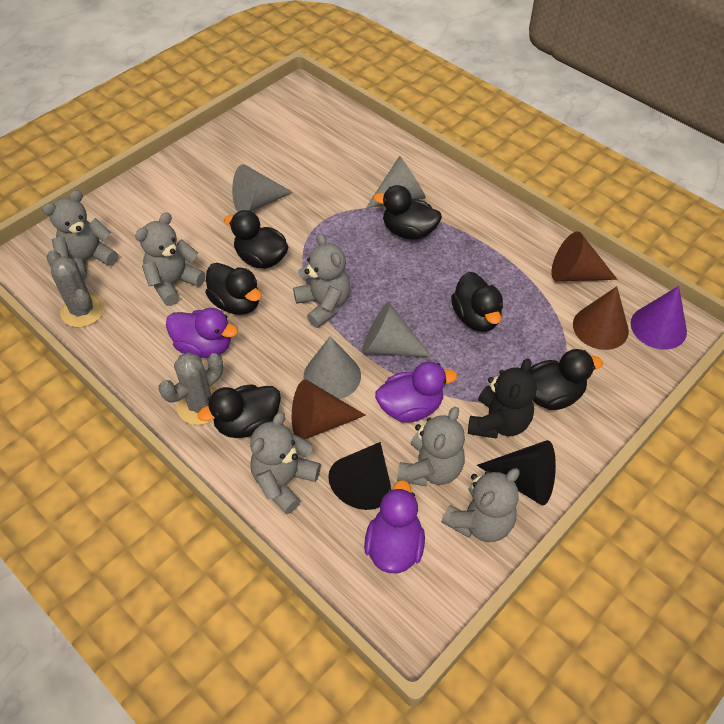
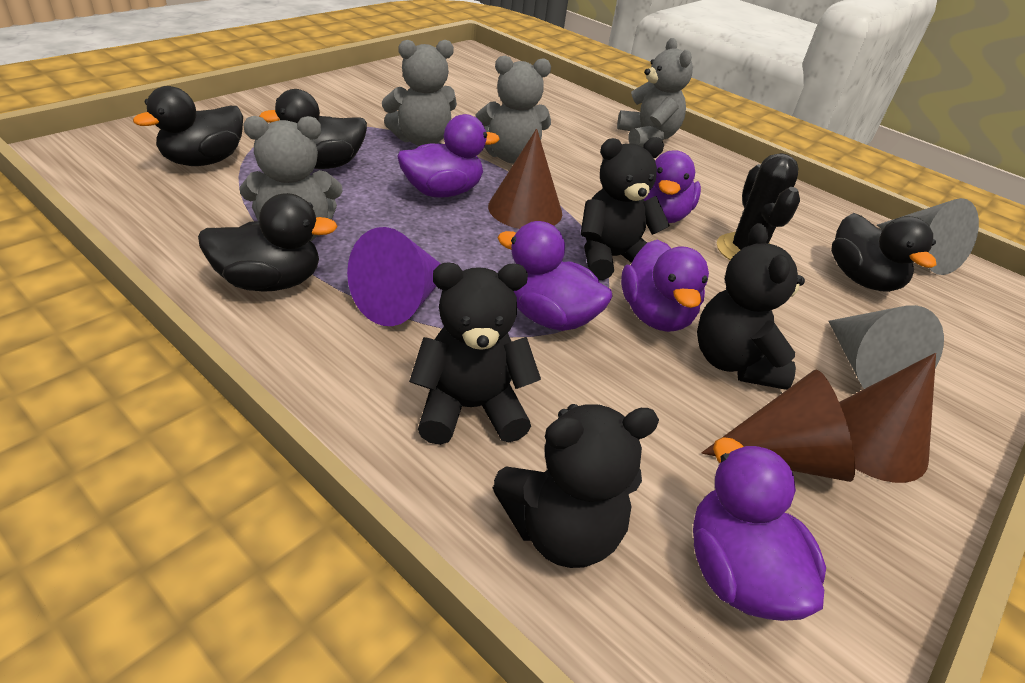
black cactus: none = 0 -> [717,153,800,260] = 1
black cone: [328,442,391,510] [477,440,556,505] = 2 -> none = 0
black duck: [198,384,281,438] [205,263,261,315] [224,210,288,269] [373,185,442,240] [451,272,503,332] [528,349,603,410] = 6 -> [133,86,243,166] [198,193,338,292] [259,89,367,169] [831,213,937,292] = 4
black teddy bear: [468,358,537,439] = 1 -> [409,263,541,445] [493,404,659,568] [581,137,670,280] [697,223,805,390] = 4
grey cactus: [47,250,105,327] [159,352,223,425] = 2 -> none = 0
grey cone: [232,164,293,212] [303,336,361,399] [362,302,432,357] [366,156,426,209] = 4 -> [828,305,944,389] [877,198,979,275] = 2
grey teddy bear: [42,190,118,280] [135,213,206,306] [250,412,321,514] [293,233,350,328] [397,406,465,486] [441,468,519,542] = 6 -> [240,116,343,241] [382,40,457,146] [475,56,551,164] [617,38,693,147] = 4
purple duck: [166,308,238,358] [364,480,425,573] [375,362,457,423] = 3 -> [398,114,500,198] [498,221,613,331] [621,240,709,332] [644,151,701,223] [693,437,826,621] = 5

